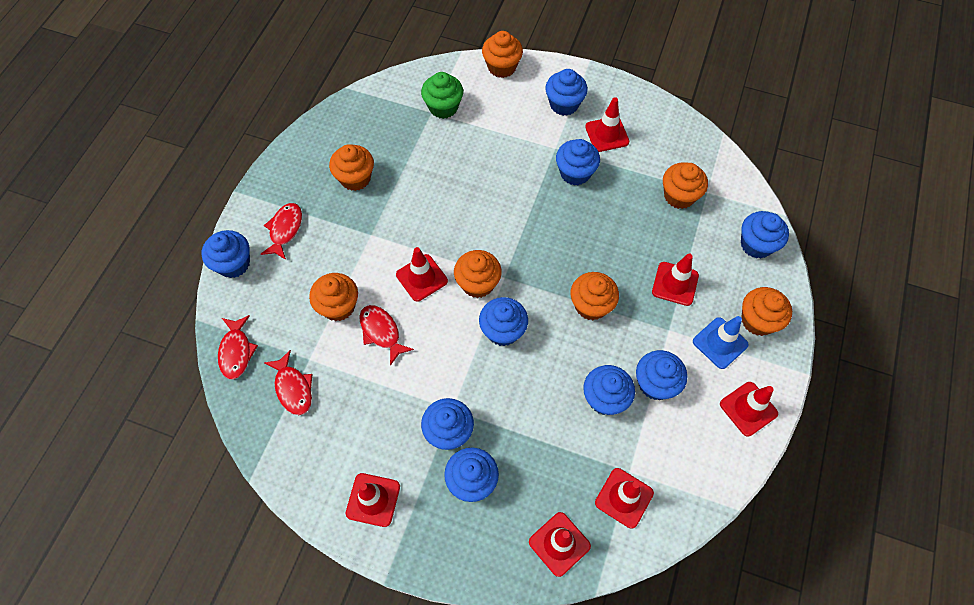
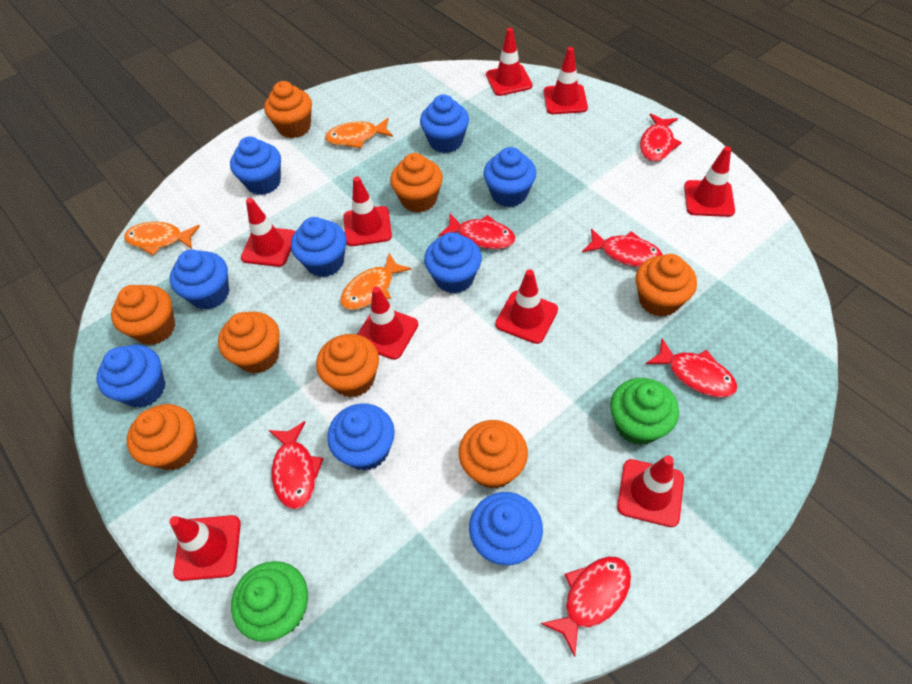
blue traffic cone: [693,316,749,369] = 1 -> none = 0
green cupcake: [421,72,463,119] = 1 -> [231,561,308,642] [610,378,679,445] = 2
orange cupcake: [309,273,358,321] [329,144,374,191] [454,250,502,298] [482,31,523,78] [571,272,619,320] [663,162,708,209] [741,287,792,336] = 7 -> [111,285,175,345] [127,404,198,470] [218,312,280,374] [264,81,312,138] [316,334,379,397] [390,153,443,213] [459,420,528,489] [636,254,697,317] = 8
orange fish: none = 0 -> [124,222,200,255] [325,118,393,148] [340,253,412,310] = 3
red fish: [218,315,258,380] [261,203,302,260] [264,350,313,415] [360,305,414,366] = 4 -> [269,421,324,509] [439,214,515,249] [541,556,631,657] [582,228,663,267] [640,114,682,162] [646,338,737,398] = 6
red traffic cone: [346,473,400,527] [396,247,448,302] [529,512,591,577] [585,97,629,152] [595,468,654,529] [652,254,699,306] [720,382,778,437] = 7 -> [169,515,241,581] [241,198,295,267] [344,176,392,246] [357,286,418,360] [486,28,533,96] [495,269,558,344] [544,47,588,114] [617,455,684,527] [684,146,735,217] = 9

